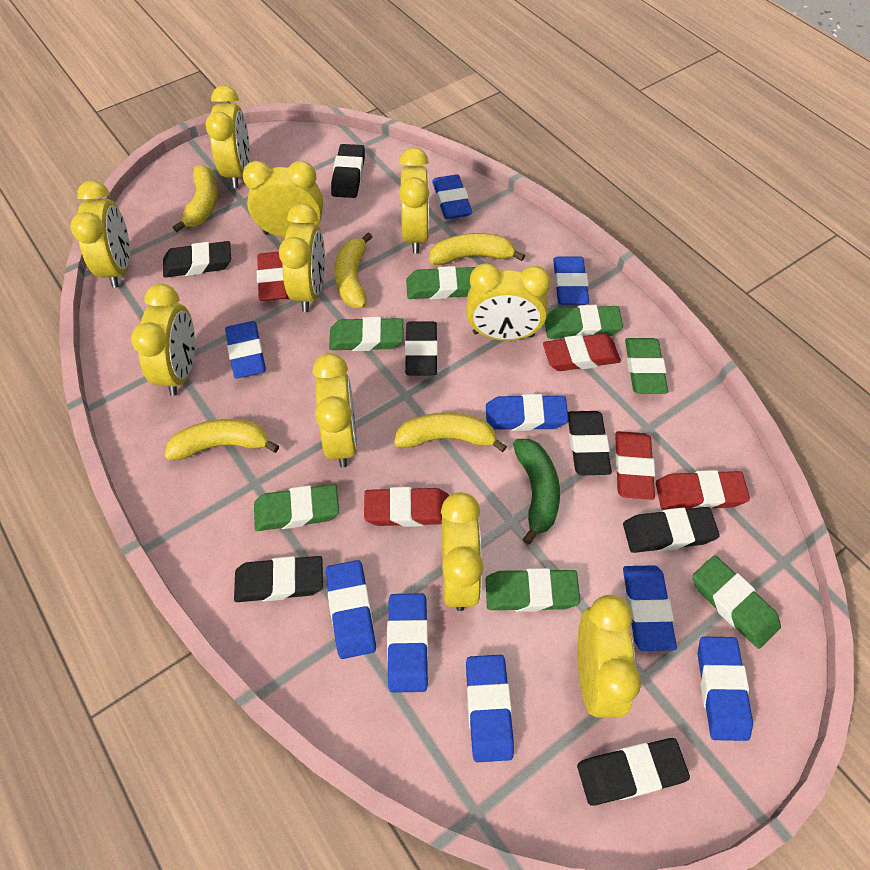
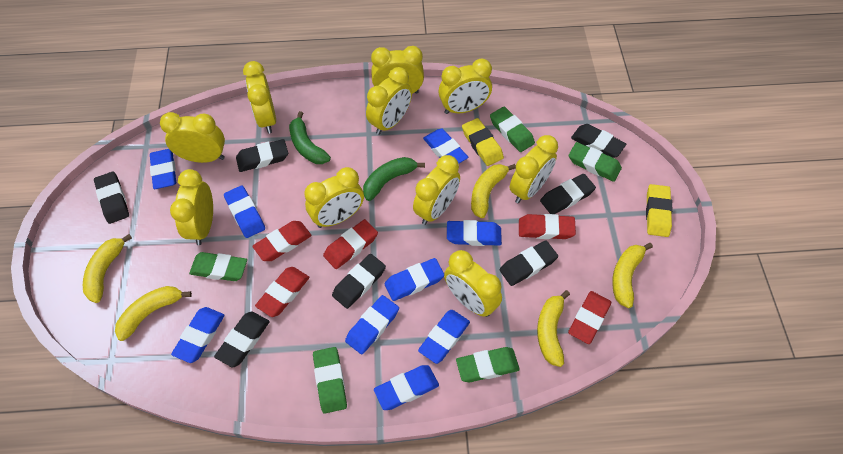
green banana: [513,439,560,545] = 1 -> [289,111,331,164] [363,157,425,201] = 2
green eraser: [254,484,339,531] [329,317,403,351] [406,266,475,299] [486,568,580,612] [545,305,623,339] [625,338,668,394] [693,555,781,649] = 7 -> [189,252,247,281] [313,347,347,414] [456,347,520,382] [490,107,535,152] [569,142,622,182] = 5
yellow eraser: none = 0 -> [462,118,504,166] [646,184,673,237] = 2

